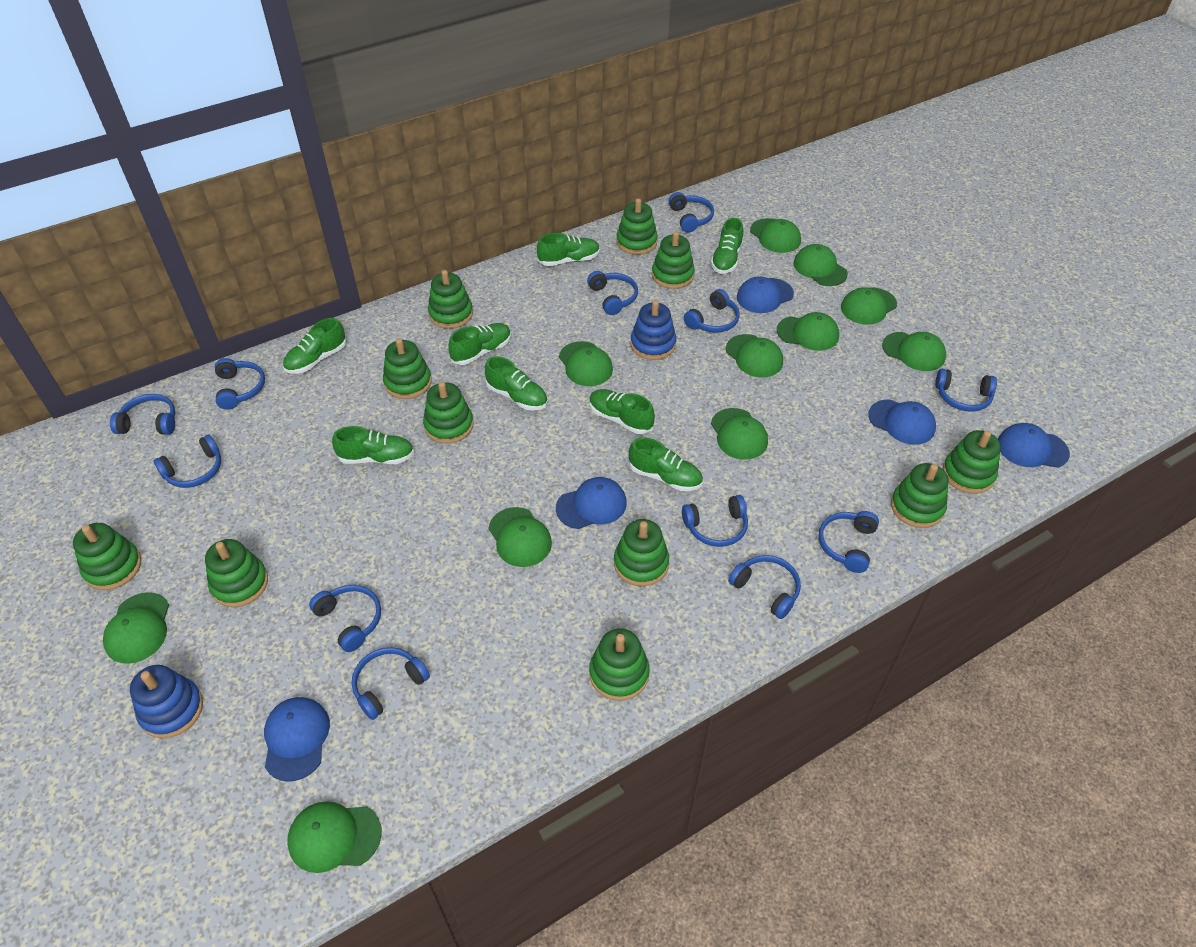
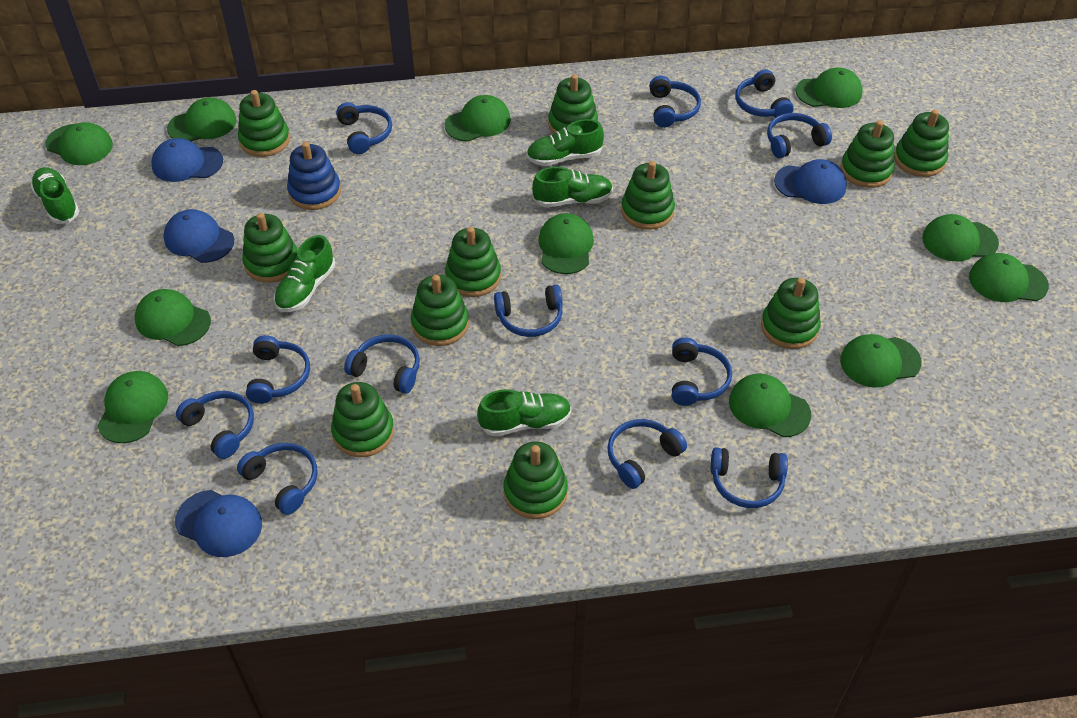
blue cap: [264,697,330,782] [556,477,627,529] [737,277,794,313] [868,399,936,445] [998,423,1070,468] = 5 -> [151,138,223,182] [164,209,234,263] [175,490,262,557] [774,159,847,204] = 4
blue stacking toy: [130,665,203,738] [631,300,676,360] = 2 -> [287,142,341,210] = 1
green shoe: [283,318,346,374] [332,426,414,464] [448,323,511,365] [485,357,548,410] [537,233,600,266] [589,389,655,434] [629,437,703,491] [711,218,743,274] = 8 -> [30,167,79,224] [274,235,335,312] [477,389,572,436] [526,119,604,166] [532,167,613,207] = 5

